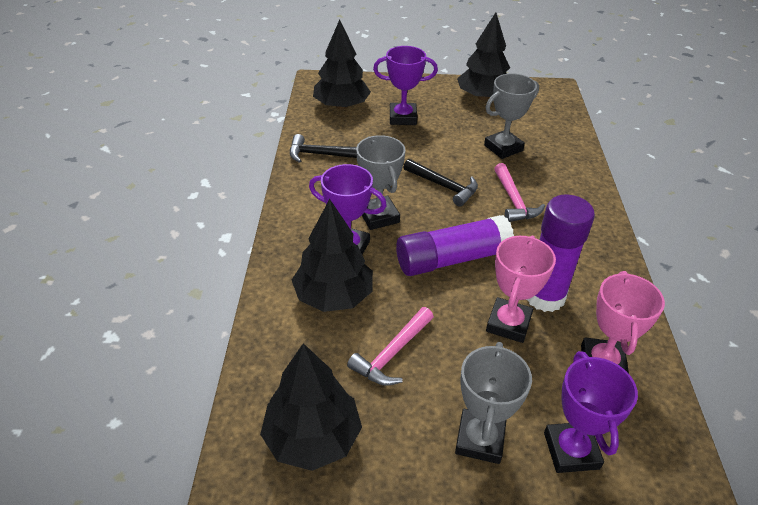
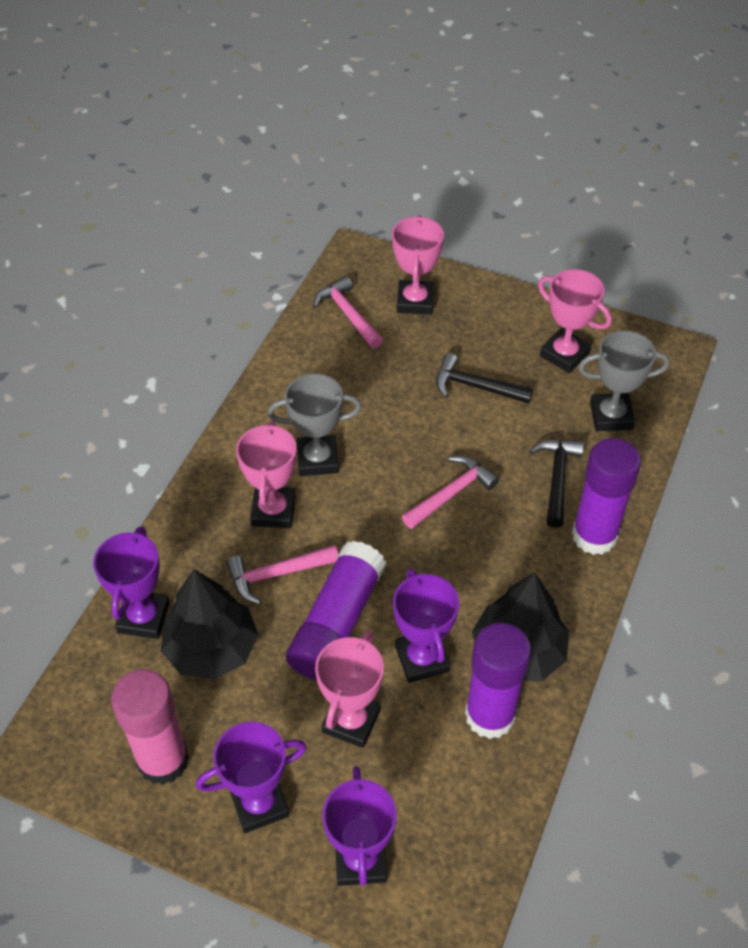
black tree: [260,343,362,471] [292,199,373,312] [313,19,371,110] [457,12,510,100] = 4 -> [161,569,258,680] [472,573,569,681] = 2
grey trophy: [356,135,405,230] [455,342,532,464] [484,73,539,159] = 3 -> [268,374,362,476] [578,330,670,431] = 2
pink glue stick: none = 0 -> [111,669,189,785] = 1
pink hammer: [347,307,434,386] [494,163,545,222] = 2 -> [226,545,338,604] [313,276,383,349] [402,456,499,529] = 3
pink trophy: [486,235,556,343] [581,271,665,374] = 2 -> [236,421,296,528] [315,631,384,748] [392,215,444,315] [538,269,612,373] = 4
purple glue stick: [396,215,514,276] [526,195,595,312] = 2 -> [286,541,386,680] [465,623,531,739] [572,438,641,555] = 3
purple trophy: [309,164,387,255] [373,46,438,125] [544,351,638,473] = 3 -> [93,526,170,639] [196,722,307,833] [322,766,397,886] [393,568,459,683] = 4

